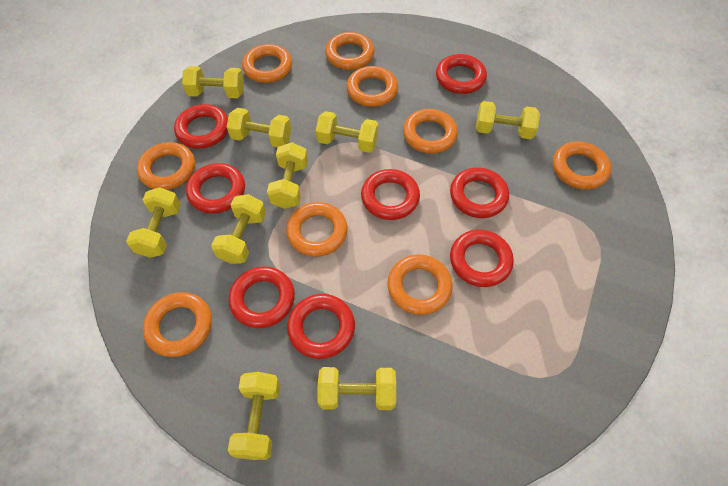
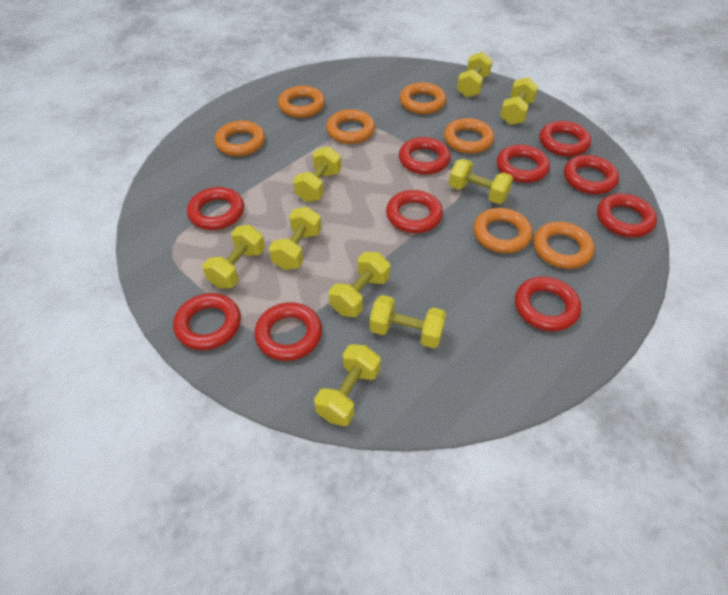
orange ring: [137,142,195,190] [143,292,212,357] [242,44,292,83] [286,202,348,257] [325,32,375,70] [347,66,398,107] [387,254,453,315] [403,109,458,154] [553,141,611,190] = 9 -> [215,120,265,156] [278,86,325,118] [326,109,375,144] [400,82,446,114] [444,118,494,154] [473,208,533,253] [533,222,595,269] = 7
red ring: [174,104,228,149] [186,163,245,213] [229,266,295,328] [287,294,355,359] [361,169,420,220] [436,54,487,94] [450,167,509,218] [450,230,514,287] = 8 -> [173,293,241,350] [187,187,244,230] [254,302,322,361] [386,190,443,233] [399,137,451,174] [497,145,550,183] [515,277,581,331] [540,121,591,157] [564,155,619,194] [597,194,657,237] = 10

